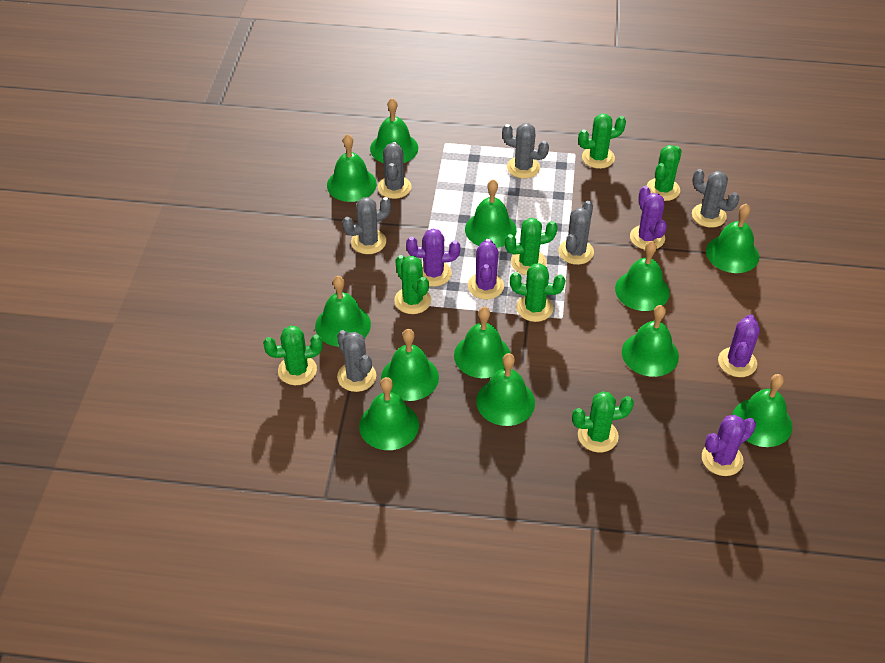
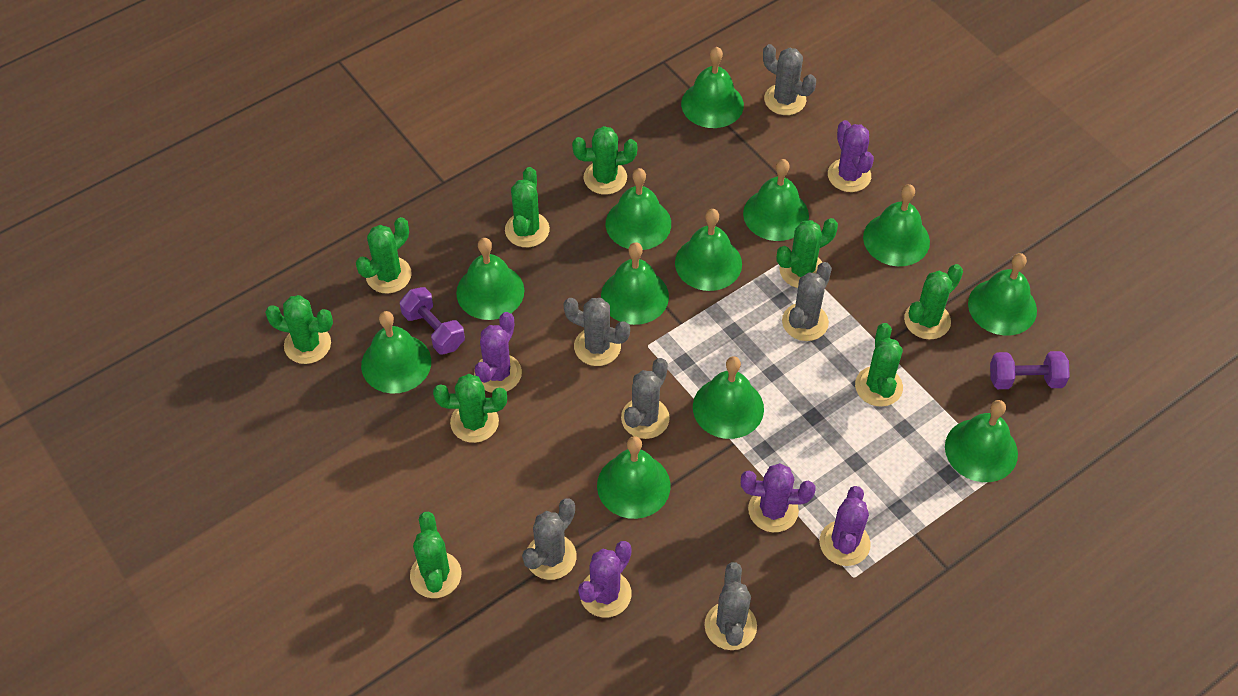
green cactus: [263,326,323,385] [394,255,431,314] [505,218,558,275] [510,263,565,322] [572,391,634,452] [578,114,626,169] [646,145,682,201] = 7 -> [265,295,333,364] [356,217,412,294] [410,511,462,598] [433,374,507,443] [505,167,550,247] [572,126,638,195] [777,218,838,288] [855,323,903,407] [904,264,963,339] = 9
purple dumbbell: none = 0 -> [400,287,465,354] [990,351,1070,389] = 2

